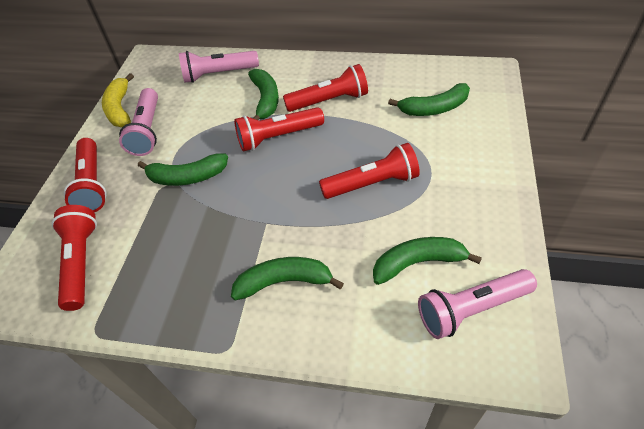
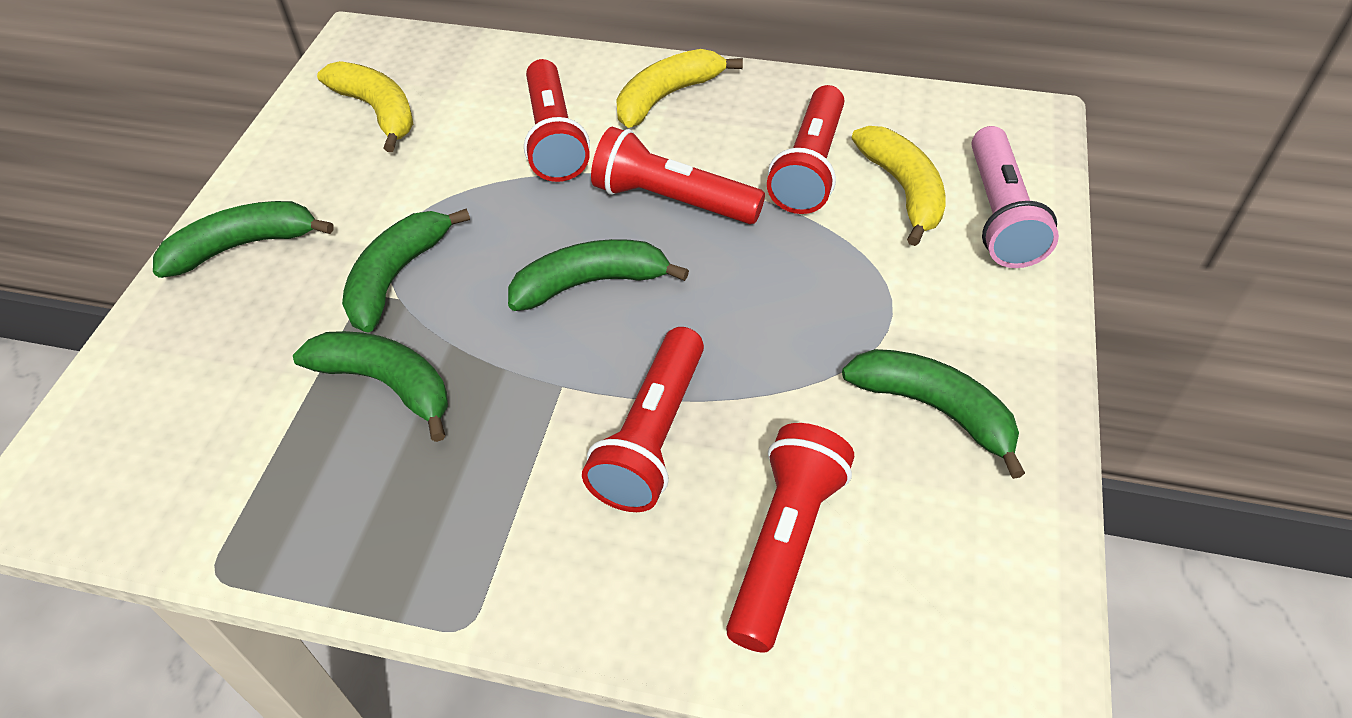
pink flashlight: [119,88,158,156] [179,51,259,83] [418,269,537,339] = 3 -> [971,126,1059,268] = 1
yellow banana: [102,73,134,127] = 1 -> [317,61,413,152] [616,49,743,128] [852,126,945,246] = 3

